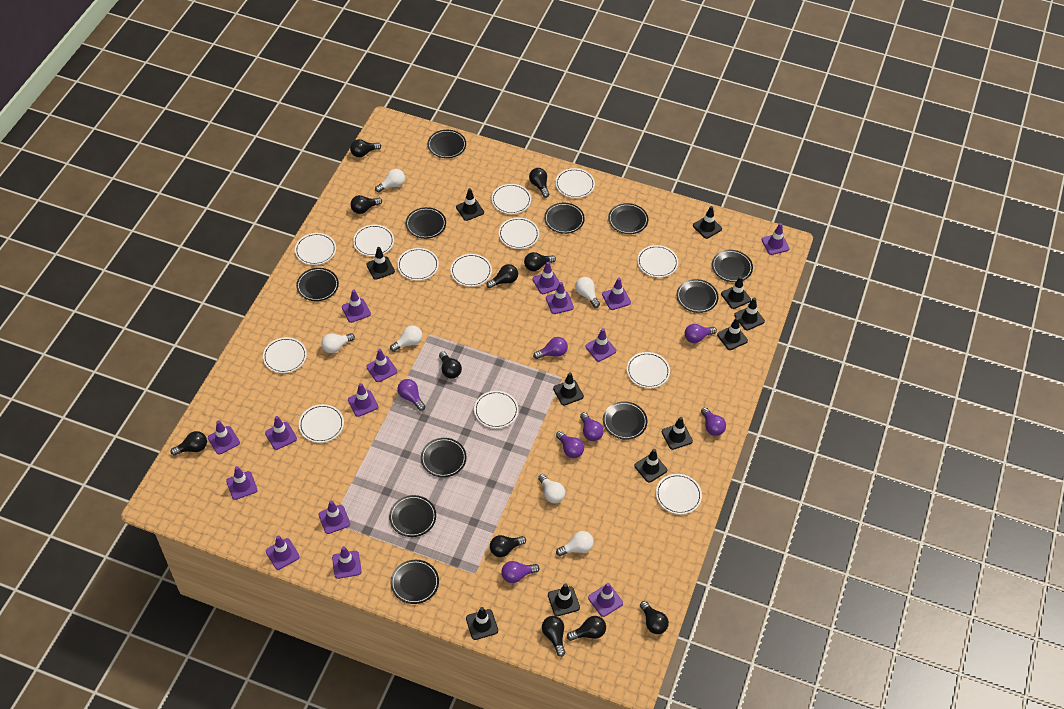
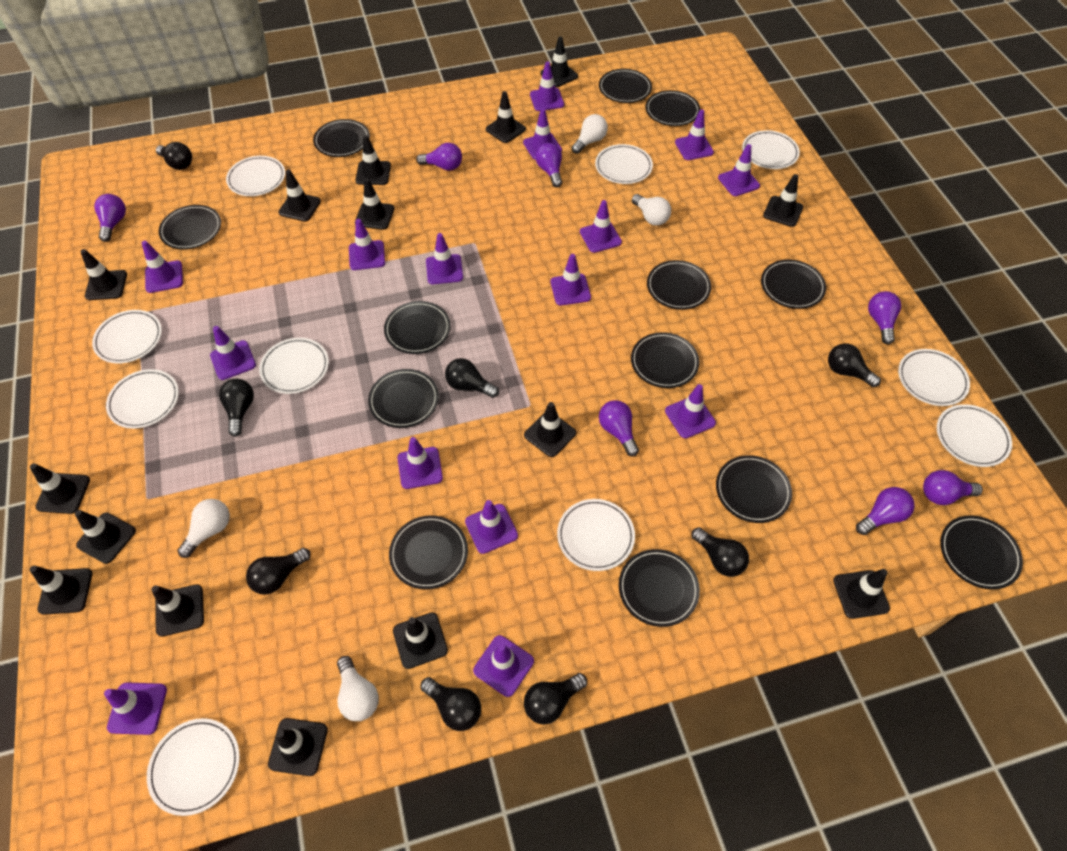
black light bulb: [170,431,207,456] [350,139,381,157] [351,195,382,214] [439,352,462,379] [486,264,518,288] [490,535,526,557] [524,252,556,271] [529,168,550,198] [542,616,565,657] [567,616,606,641] [640,601,669,634] = 11 -> [156,142,192,170] [219,379,254,437] [246,548,311,595] [420,677,481,731] [445,358,499,398] [524,673,587,725] [692,527,749,577] [828,343,881,387] = 8
black plate: [296,268,339,301] [389,495,436,537] [391,560,439,604] [406,207,446,239] [421,438,467,477] [428,130,466,158] [544,203,585,234] [603,401,647,440] [608,203,648,234] [677,279,718,313] [712,250,753,282] = 11 -> [159,205,221,249] [313,119,370,157] [368,369,439,428] [384,301,451,354] [389,515,468,590] [599,69,652,103] [619,549,700,627] [631,332,699,388] [646,90,700,126] [647,260,711,310] [716,455,792,523] [761,260,826,309] [940,515,1023,590] = 13
black traffic cone: [366,247,395,280] [456,188,484,221] [466,607,498,640] [548,583,580,616] [553,372,584,405] [634,449,667,483] [662,417,693,450] [693,206,722,239] [717,317,748,350] [721,276,751,309] [734,298,765,331] = 11 -> [30,463,90,514] [30,566,92,615] [75,510,136,564] [80,249,127,300] [151,584,204,637] [268,718,328,776] [278,170,321,221] [355,135,391,185] [355,178,394,230] [393,613,448,669] [486,91,526,143] [524,402,576,457] [540,36,578,87] [763,174,803,227] [833,569,890,619] = 15
white light bulb: [321,333,355,353] [375,169,405,193] [390,326,422,352] [538,474,565,503] [556,531,594,556] [575,277,600,308] = 6 -> [177,499,230,558] [337,656,379,721] [572,114,608,154] [632,194,671,226] = 4
white plate: [263,337,307,373] [295,233,336,265] [299,404,344,443] [353,225,394,257] [397,248,439,281] [450,254,492,287] [474,391,519,428] [491,184,531,214] [499,217,539,249] [555,168,595,198] [627,352,670,388] [637,245,678,278] [656,474,702,514] = 13 -> [92,310,162,364] [106,369,179,429] [147,718,240,816] [226,156,285,196] [259,338,329,394] [557,499,635,571] [595,144,653,184] [742,130,800,169] [898,349,970,406] [937,404,1012,467] = 10

